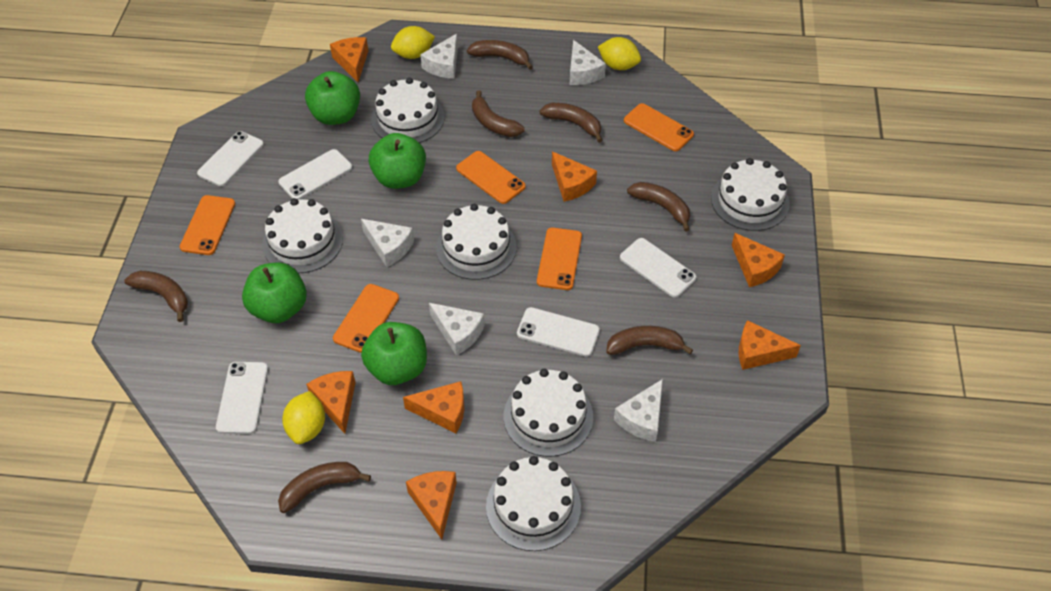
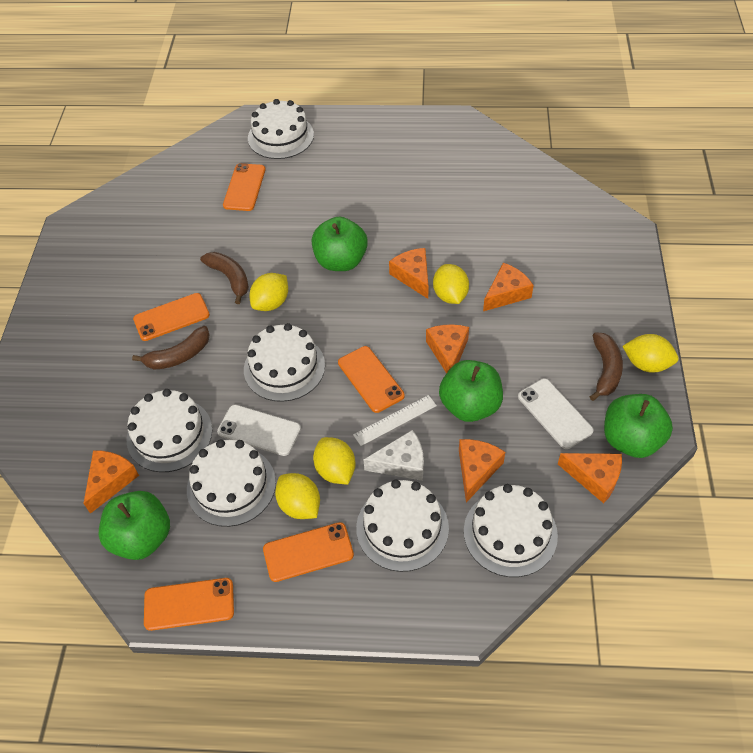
brown banana: [124,271,188,322] [278,462,371,513] [467,40,533,70] [472,90,525,137] [539,103,602,143] [606,326,693,355] [627,182,690,232] = 7 -> [132,326,210,370] [200,252,249,304] [590,332,623,401] = 3
orange cheese: [306,371,356,434] [330,37,368,82] [403,381,464,433] [406,471,457,539] [552,152,597,202] [732,233,785,287] [739,320,801,370] = 7 -> [83,450,139,514] [389,248,429,299] [426,324,469,373] [459,439,505,503] [483,263,534,311] [558,453,622,503] = 6
white cheese: [361,219,414,267] [420,34,458,79] [429,303,484,356] [570,40,606,85] [614,379,663,442] = 5 -> [363,430,424,481] = 1
white phone: [197,131,264,186] [216,362,268,434] [278,149,352,200] [517,307,600,357] [620,238,697,298] = 5 -> [217,405,301,456] [518,378,594,449] = 2
white ruler: none = 0 -> [353,395,437,446] = 1
yellow lemon: [282,391,325,444] [391,26,435,59] [598,37,641,70] = 3 -> [249,273,288,311] [275,473,320,519] [313,437,356,484] [433,264,469,304] [622,334,679,373] = 5

